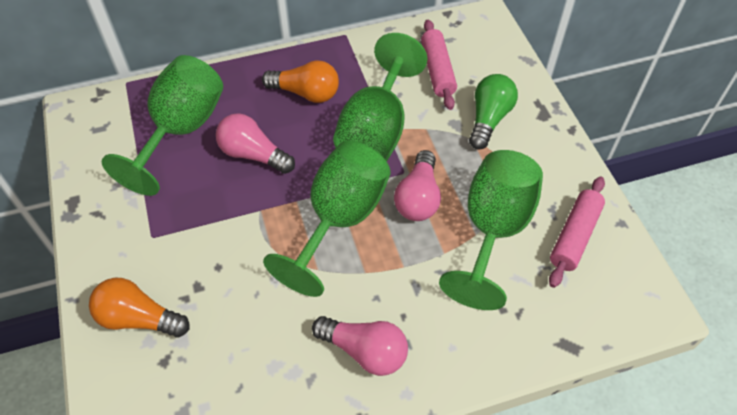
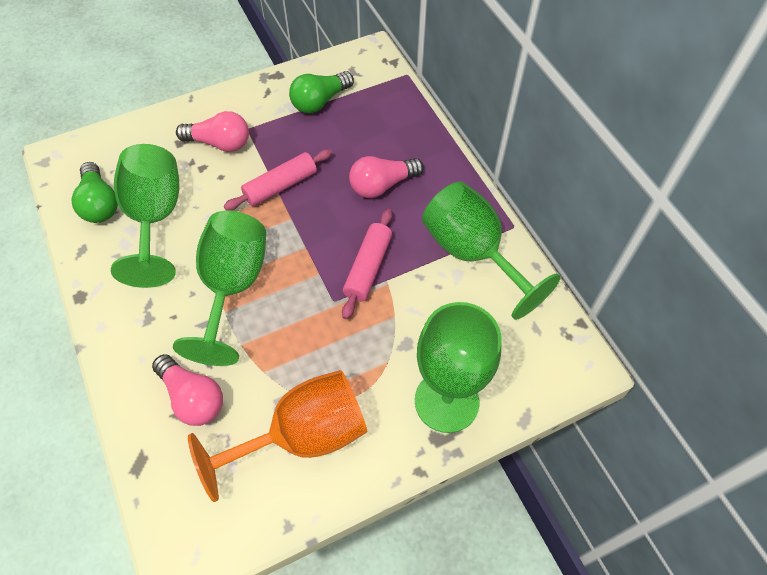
green light bulb: [469,74,518,150] = 1 -> [71,162,118,223] [289,71,354,113] = 2
orange goblet: none = 0 -> [188,370,367,502] = 1
orange light bulb: [89,278,190,338] [262,60,339,103] = 2 -> none = 0

